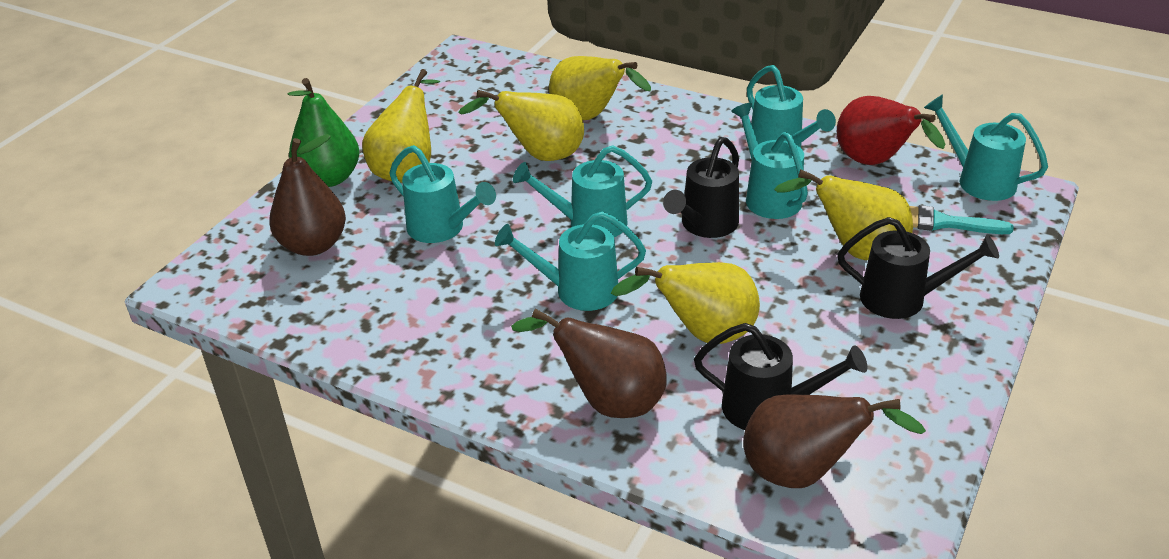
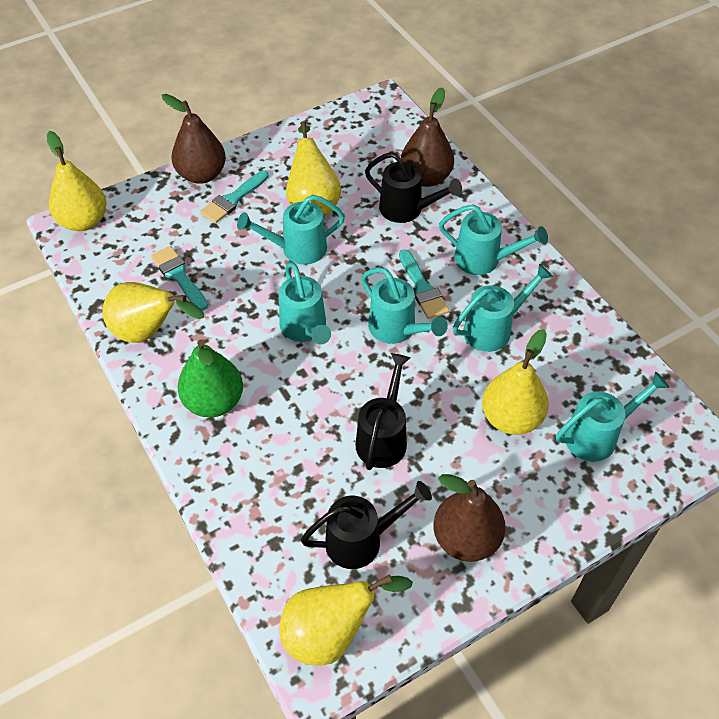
red pear: [837,96,946,165] = 1 -> none = 0
turquoise brush: [910,205,1014,234] = 1 -> [151,246,208,311] [200,171,269,223] [399,249,449,319] = 3

